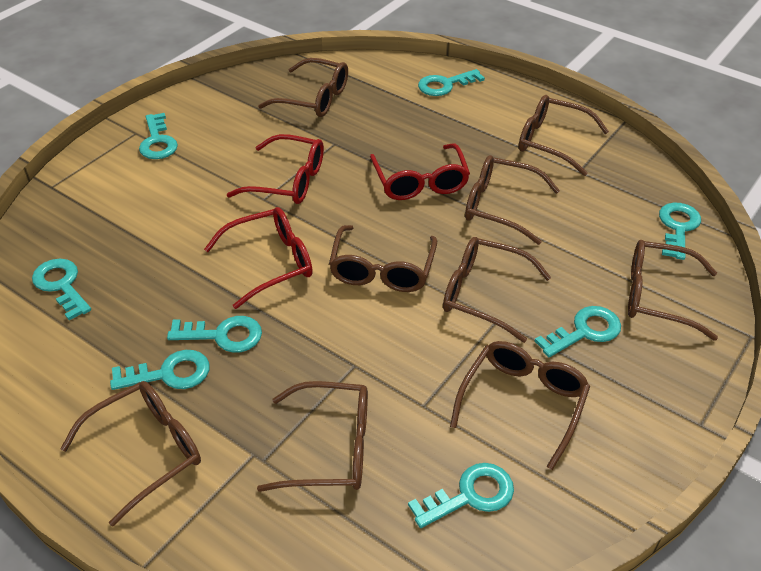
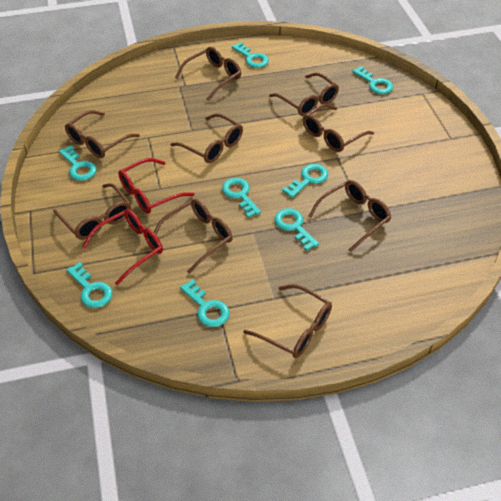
red glasses: [204,207,312,309] [227,134,324,204] [370,144,470,200] = 3 -> [82,209,163,285] [118,158,194,214] = 2

